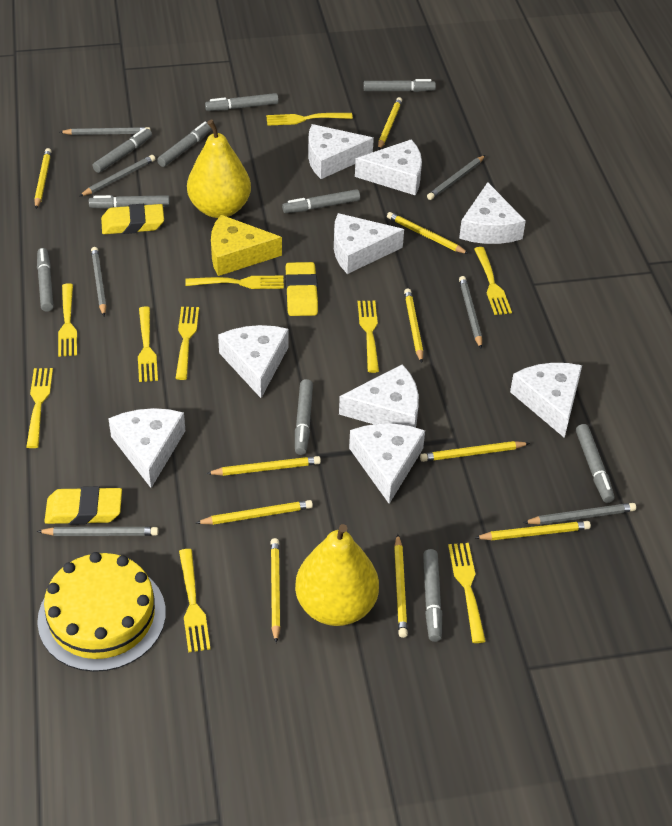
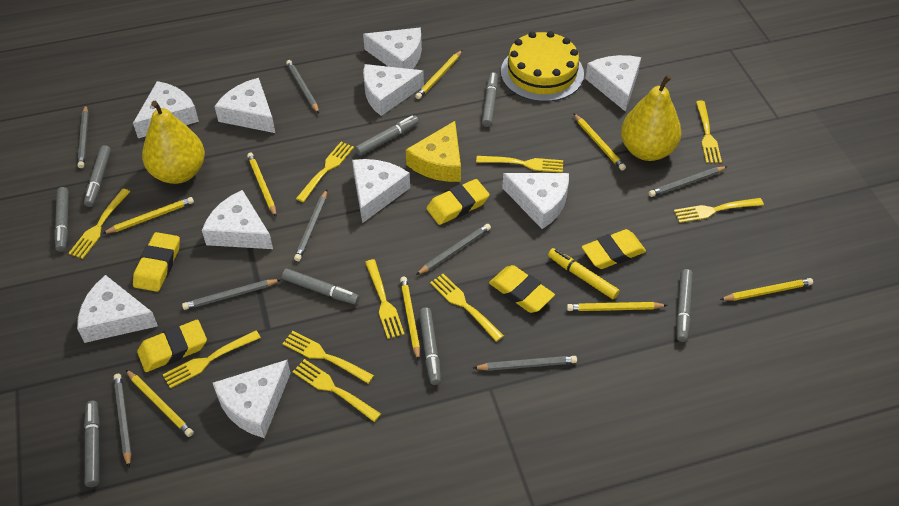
grey marker: [37,248,54,312] [89,195,170,209] [93,128,152,173] [157,122,212,167] [205,93,279,111] [282,189,360,213] [295,379,313,455] [363,79,436,92] [423,549,442,642] [576,424,615,503] = 10 -> [54,187,69,252] [84,145,111,207] [84,401,100,487] [282,269,359,304] [355,116,419,156] [419,307,441,385] [482,72,498,127] [677,269,693,342] = 8
grey pencil: [37,527,158,536] [60,127,151,135] [80,155,155,196] [91,247,106,316] [427,155,486,200] [459,276,482,349] [523,503,636,525] = 7 -> [78,105,89,168] [114,374,131,468] [182,279,281,310] [286,60,319,113] [294,190,327,261] [416,224,491,275] [473,356,577,371] [649,166,728,197] = 8
white cheese: [108,408,185,488] [218,325,289,398] [308,124,374,179] [334,213,404,274] [339,364,419,428] [349,424,425,504] [355,139,422,195] [459,182,526,244] [510,363,582,438] = 9 -> [77,275,158,343] [133,81,199,138] [202,190,273,249] [213,360,291,438] [214,78,275,133] [352,159,410,223] [363,28,422,69] [363,64,424,116] [502,173,569,229] [585,55,641,112] = 10
yellow eraser: [44,486,122,525] [101,204,164,234] [285,262,318,316] = 3 -> [133,232,180,292] [137,320,207,372] [426,179,490,225] [489,265,555,313] [582,229,646,269] = 5
yellow marker: none = 0 -> [548,248,620,299] = 1
yellow pencil: [34,148,51,209] [196,500,313,525] [206,456,321,476] [270,538,280,643] [378,97,402,150] [387,212,469,254] [394,534,408,638] [404,289,423,363] [420,441,530,462] [475,521,591,540] = 10 -> [102,197,194,234] [126,370,194,437] [247,153,276,217] [400,277,420,361] [415,50,462,99] [567,302,668,311] [573,113,626,171] [720,278,813,301] = 8

